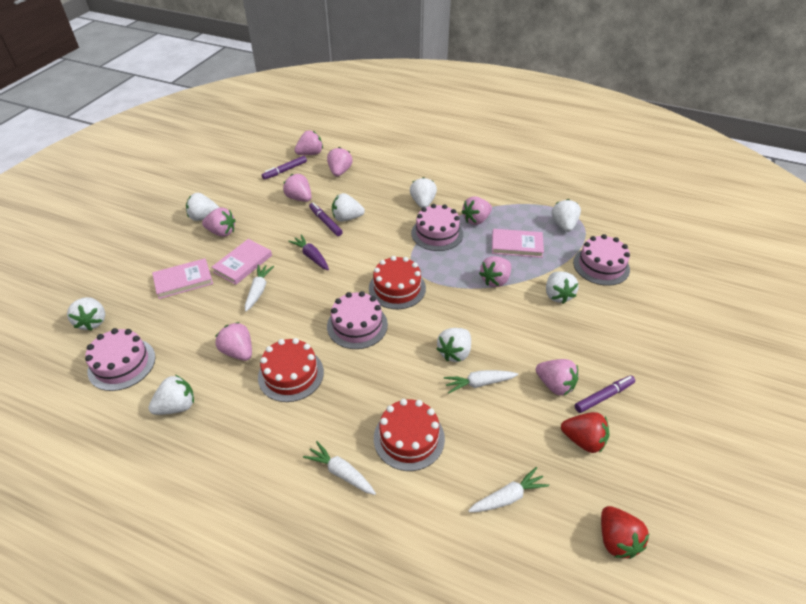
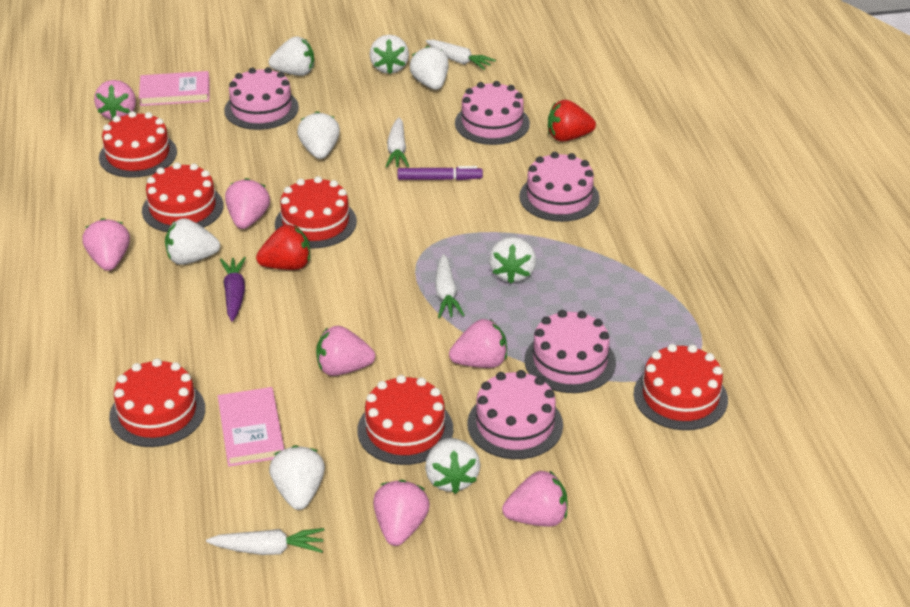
pink book: [152,258,213,299] [211,239,272,285] [492,229,544,258] = 3 -> [139,71,209,106] [218,387,284,467] = 2
pink cake: [85,328,155,391] [327,291,388,349] [411,204,463,251] [573,234,630,286] = 4 -> [224,67,299,130] [455,81,530,145] [467,370,563,459] [519,152,600,222] [525,310,616,393] = 5
pink strawberry: [202,207,236,237] [215,322,252,361] [283,174,312,202] [295,130,323,155] [327,147,353,177] [461,197,492,225] [479,256,511,287] [536,359,579,395] = 8 -> [82,218,130,271] [94,80,136,120] [225,178,270,229] [316,326,375,376] [373,480,430,546] [449,319,507,368] [502,470,568,527] = 7
purple marker: [262,156,307,180] [309,202,343,236] [575,375,635,413] = 3 -> [398,166,483,180] = 1
red cake: [258,338,324,402] [369,256,426,309] [374,399,445,471] = 3 -> [99,111,177,178] [109,358,205,447] [142,162,223,232] [275,176,357,248] [357,375,453,465] [634,344,728,430] = 6

